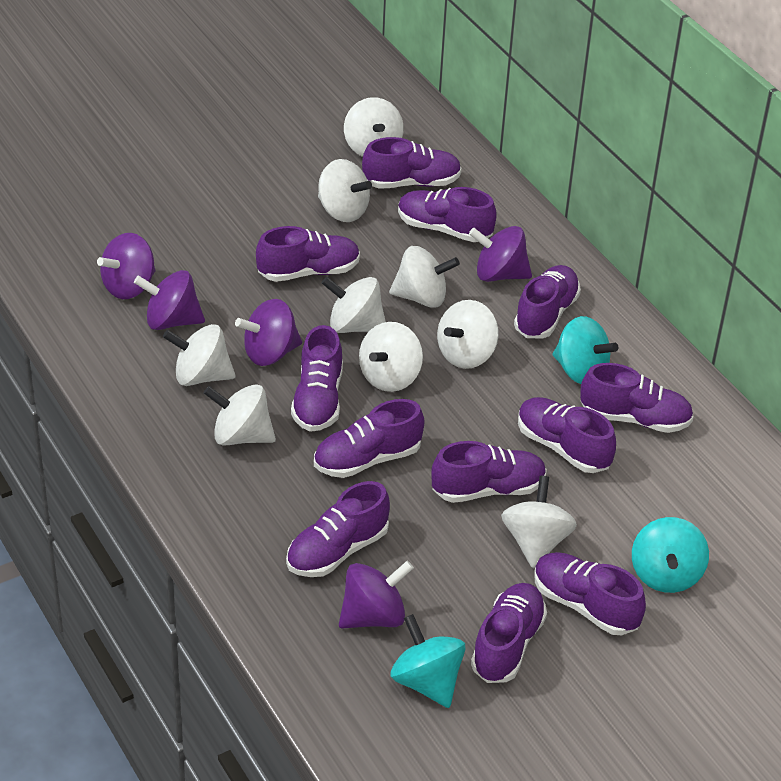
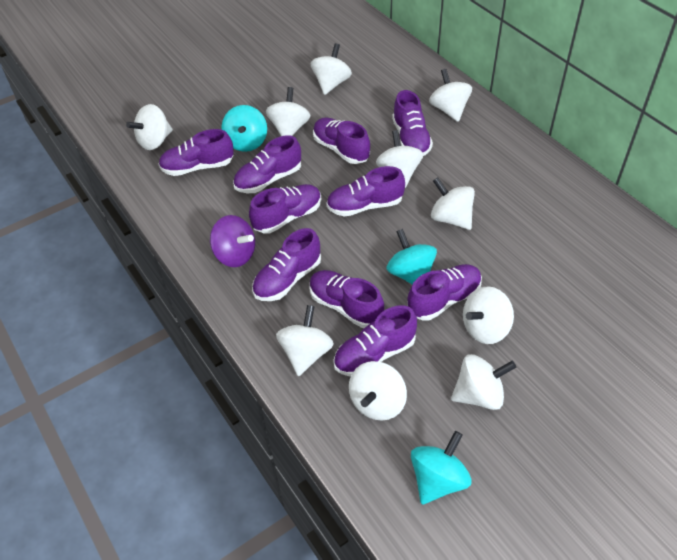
purple shoe: [256,226,360,282] [286,481,390,577] [291,325,343,432] [314,399,424,478] [362,137,462,189] [398,187,497,242] [431,441,547,503] [471,583,547,683] [514,265,581,339] [518,397,616,473] [534,552,646,635] [580,363,694,433] = 12 -> [159,129,234,176] [233,135,301,193] [249,184,322,234] [252,228,321,301] [310,270,384,328] [313,118,370,164] [326,166,405,217] [334,305,417,377] [392,90,433,156] [407,264,482,321] = 10
purple spinning top: [97,233,156,299] [134,270,205,330] [235,299,302,366] [339,561,414,628] [469,226,532,282] = 5 -> [210,215,255,267] = 1
white spinning top: [163,324,236,386] [204,384,276,446] [318,159,372,222] [322,277,386,333] [344,97,404,157] [359,322,423,392] [389,246,460,308] [437,300,499,369] [501,476,577,568] = 9 -> [126,104,173,150] [266,87,311,136] [276,305,334,376] [311,43,352,95] [349,361,407,420] [376,130,423,188] [429,69,472,122] [431,177,475,230] [451,354,516,410] [463,286,514,344] = 10

